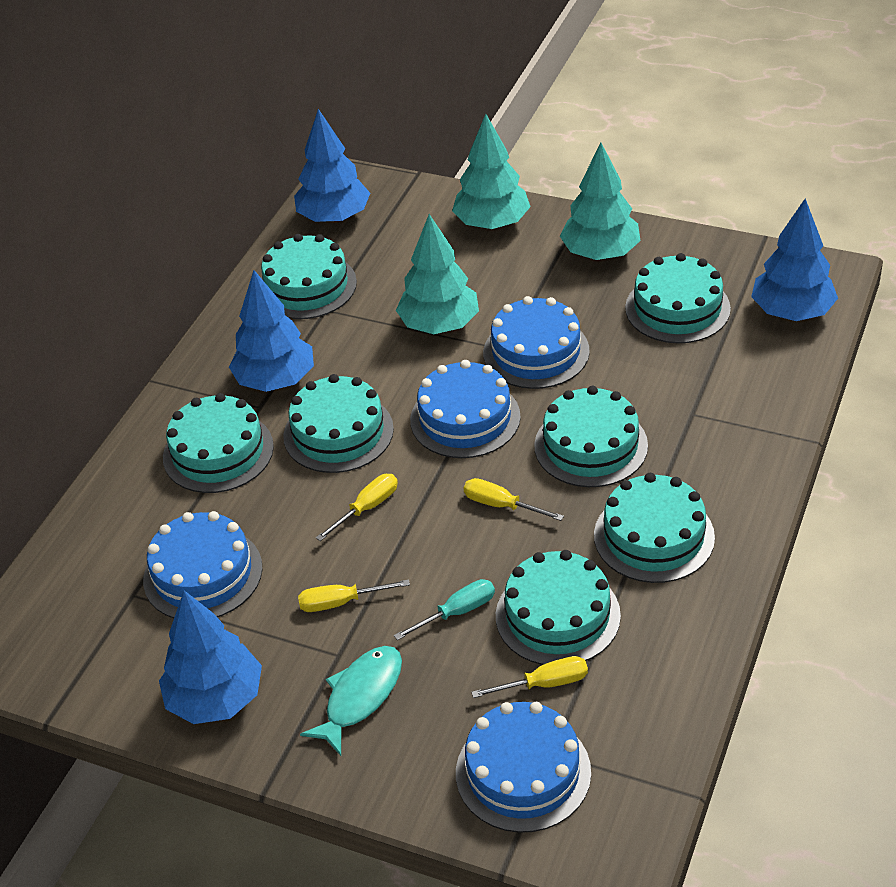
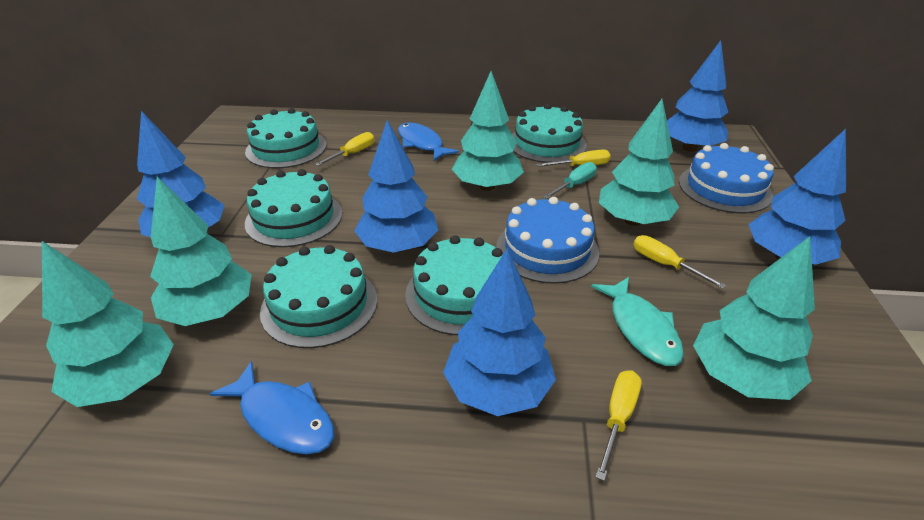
blue cake: [143,511,262,618] [410,360,521,458] [456,702,591,833] [483,296,590,389] = 4 -> [496,197,599,284] [679,143,774,213] = 2
blue fish: none = 0 -> [210,361,334,455] [398,122,459,161] = 2
blue tree: [159,591,262,724] [229,270,314,392] [294,109,370,223] [751,199,838,321] = 4 -> [137,111,224,237] [355,120,438,253] [443,248,556,416] [667,40,728,152] [748,129,846,265] = 5
turquoise cake: [163,393,274,493] [261,234,357,319] [283,374,394,473] [496,550,621,665] [534,386,648,487] [594,473,715,583] [625,253,731,343] = 7 -> [245,108,327,168] [245,169,342,247] [260,245,378,348] [405,235,503,335] [512,104,587,163] = 5
turquoise tree: [396,214,479,334] [452,114,531,229] [560,142,640,260] = 3 -> [42,241,174,407] [150,177,252,326] [452,71,524,191] [599,99,679,226] [693,236,815,400] = 5

